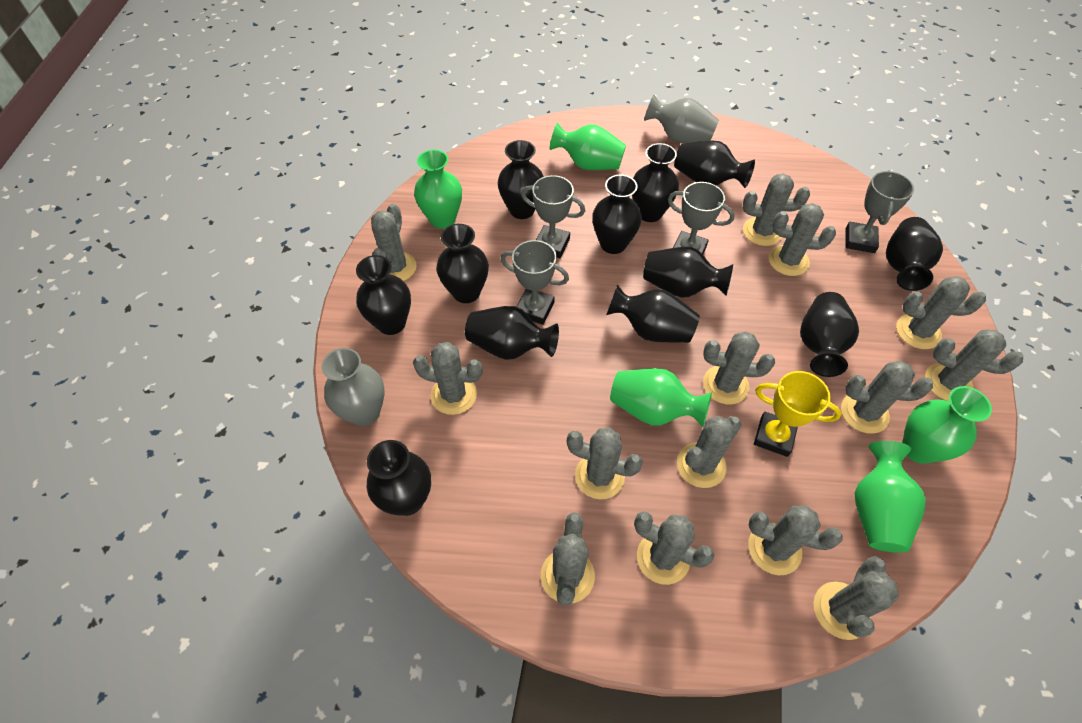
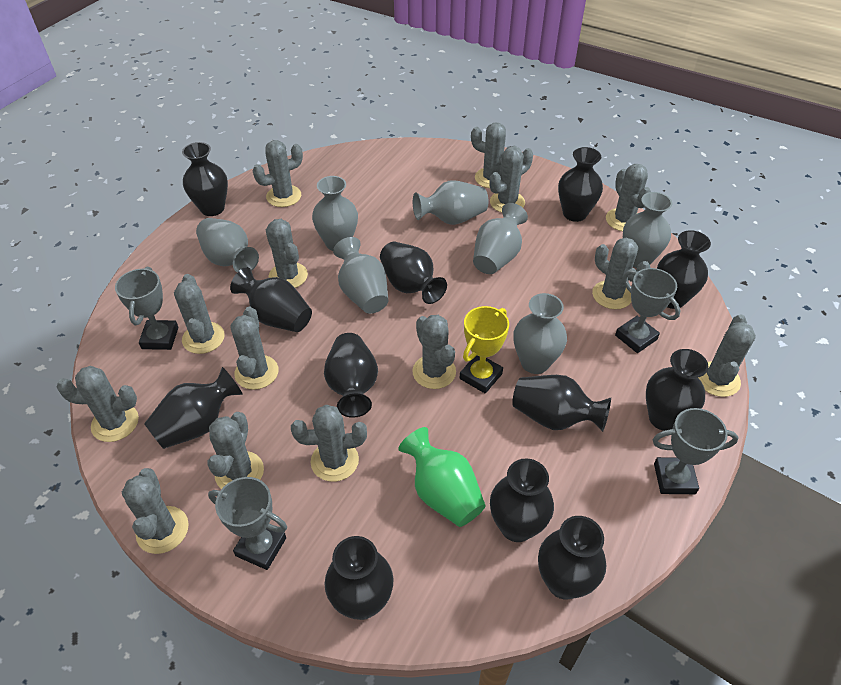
green vase: [414,149,462,229] [550,123,626,170] [610,368,712,427] [854,441,926,553] [902,386,992,464] = 5 -> [398,427,486,527] = 1
grey vase: [322,348,385,426] [644,95,719,143] = 2 -> [196,218,259,272] [312,176,358,251] [333,237,388,314] [413,180,488,225] [473,203,528,274] [513,293,567,374] [623,192,672,268] = 7

